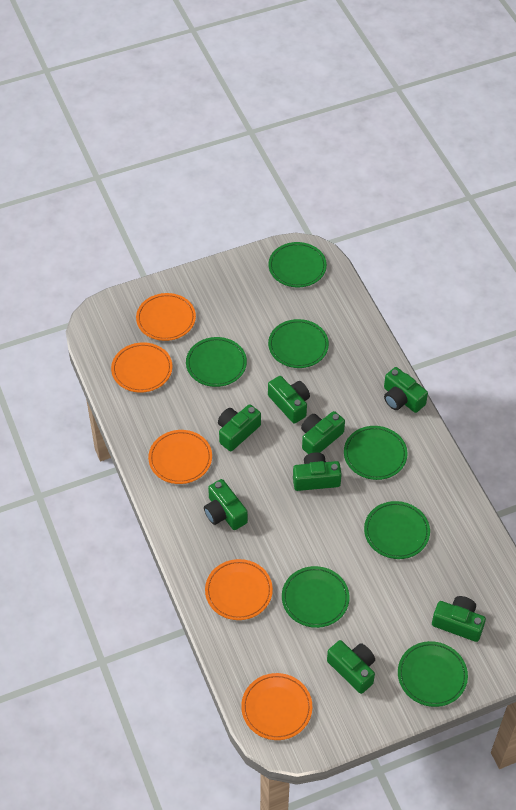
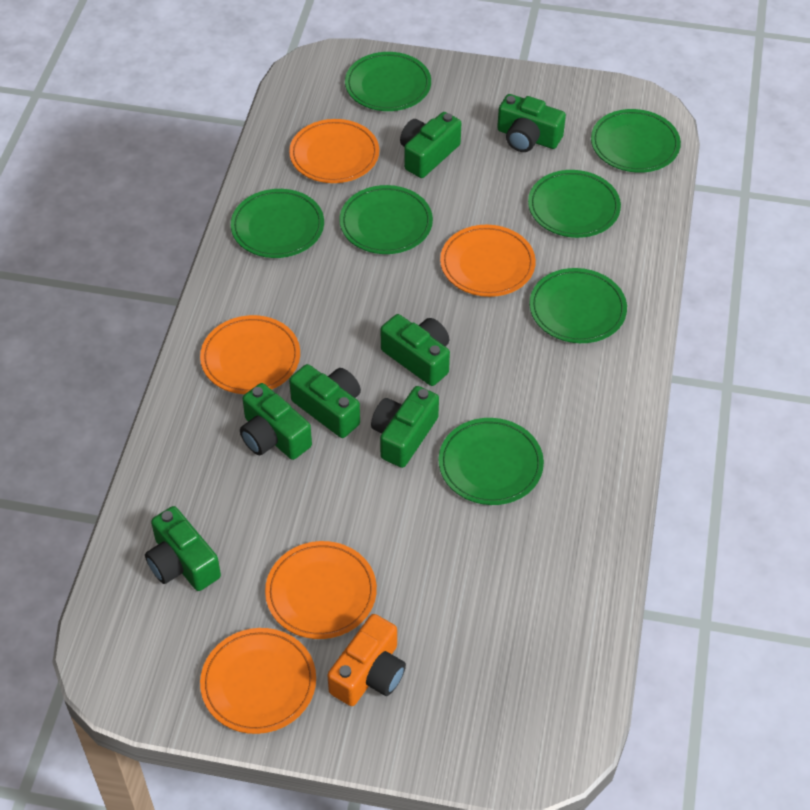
green camera: [204,479,248,530] [218,404,261,451] [268,376,310,424] [293,452,342,491] [301,411,345,454] [327,640,375,694] [384,367,428,413] [432,596,486,642] = 8 -> [145,506,221,591] [240,383,312,460] [289,364,361,438] [371,386,439,468] [381,314,450,386] [400,112,461,178] [497,94,566,152] = 7
orange camera: none = 0 -> [327,614,406,706] = 1

